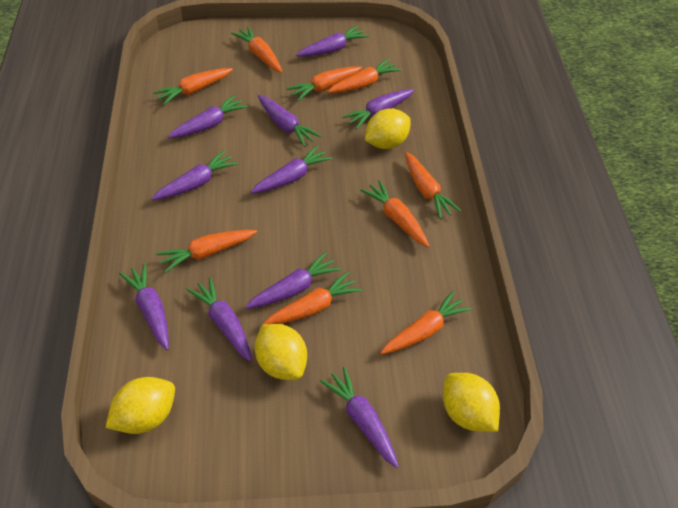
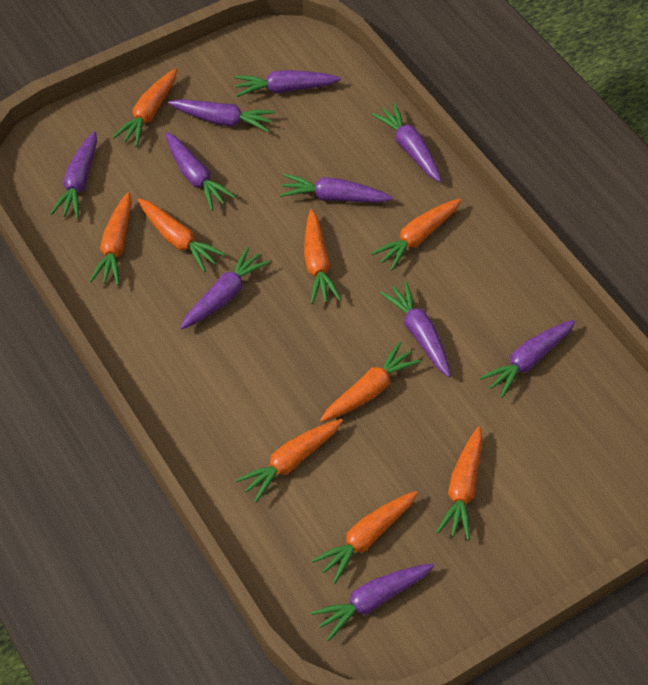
yellow lemon: [106,377,175,434] [255,324,307,380] [365,108,411,149] [443,373,500,432] = 4 -> none = 0

